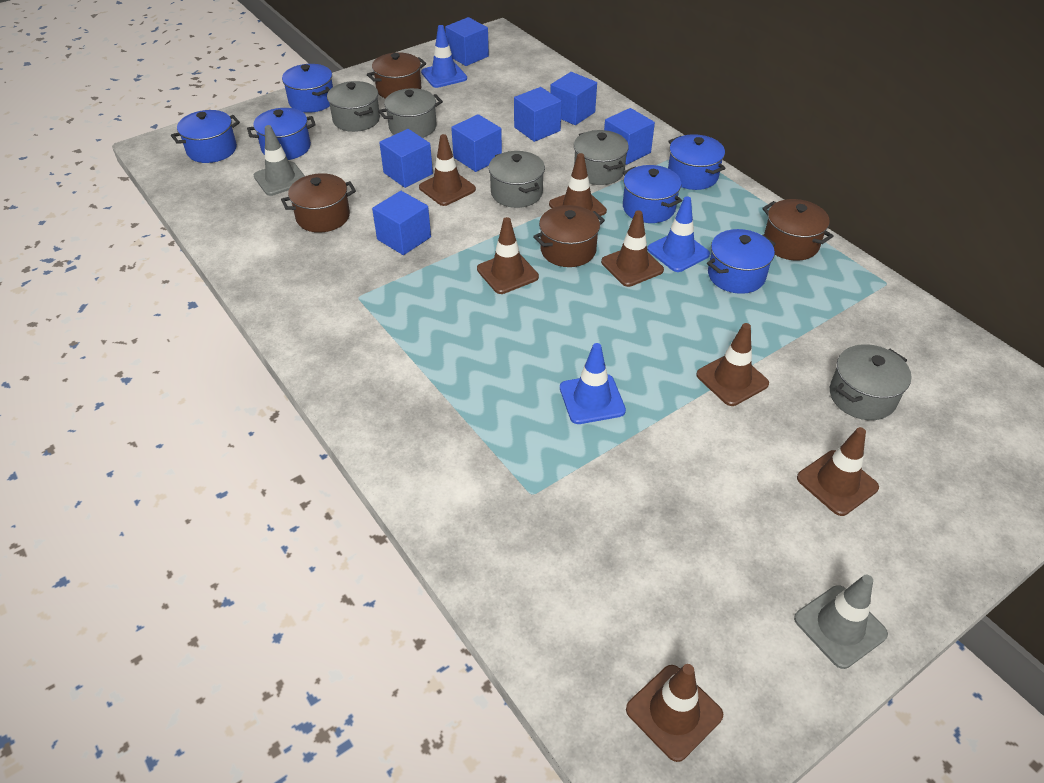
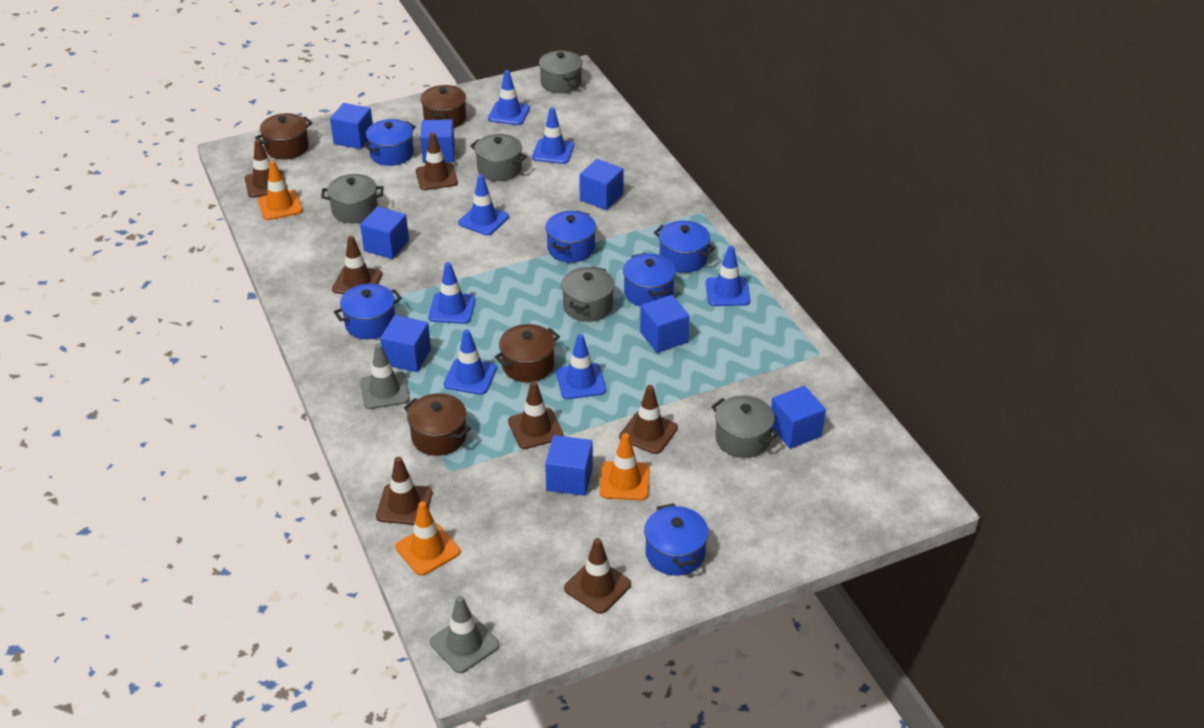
blue cube: [372,191,431,255] [379,129,433,188] [445,17,489,66] [451,114,502,172] [514,87,562,142] [550,72,597,125] [604,108,655,165] = 7 -> [330,103,373,149] [360,206,409,259] [380,315,431,372] [420,119,455,163] [545,435,593,496] [579,159,624,210] [640,295,690,353] [771,386,826,449] = 8
blue traffic cone: [421,25,467,88] [560,343,626,424] [647,196,710,272] = 3 -> [428,262,476,324] [444,329,497,395] [458,175,509,236] [488,70,530,125] [532,107,574,164] [556,334,606,399] [706,246,750,306] = 7
orange traffic cone: none = 0 -> [258,161,303,220] [395,501,460,576] [600,433,650,500] = 3

